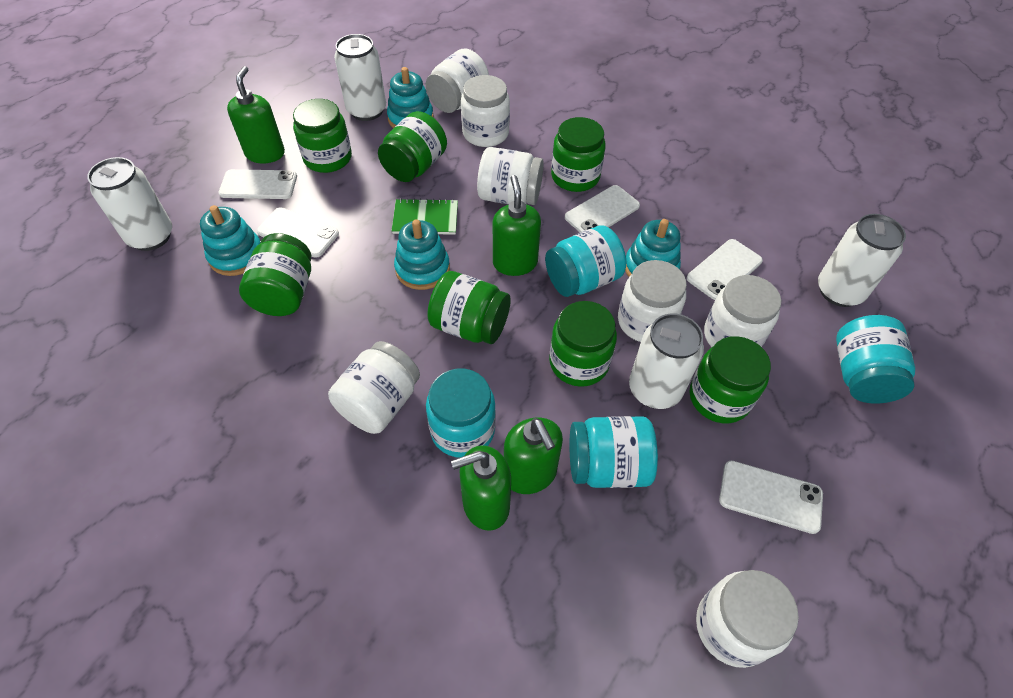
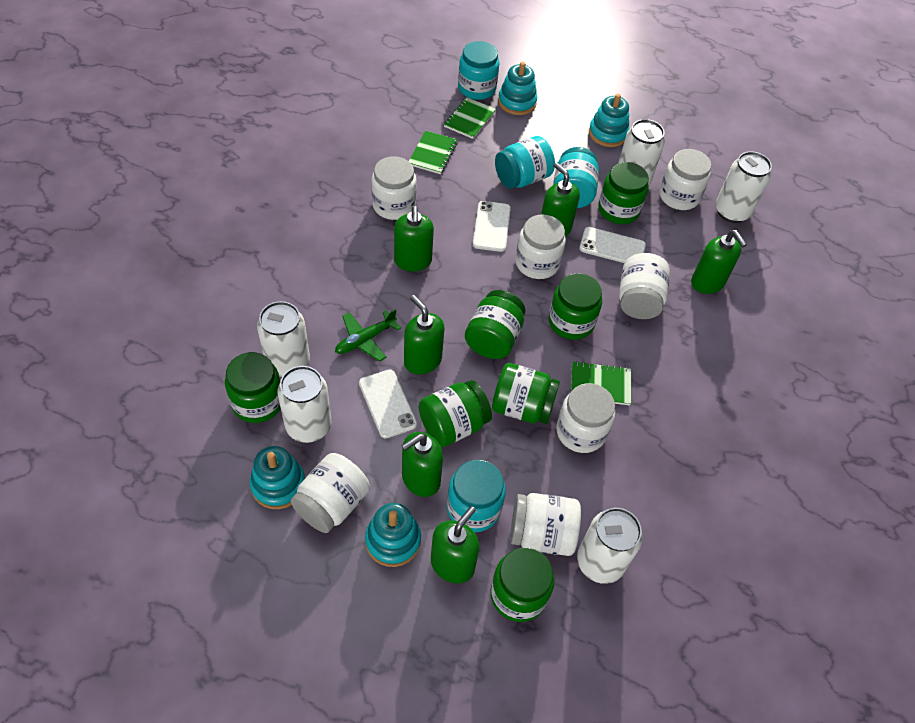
green notebook: [392,198,458,235] = 1 -> [409,130,458,174] [444,97,496,139] [571,361,631,405] = 3
green plane: none = 0 -> [335,309,401,362] = 1
green soap dispenser: [227,66,285,163] [451,445,511,531] [493,175,541,276] [504,418,563,494] = 4 -> [394,206,434,272] [401,432,443,497] [404,295,444,375] [431,506,480,583] [541,162,580,237] [691,230,747,294] = 6
white can: [87,157,172,251] [334,34,386,121] [629,313,704,409] [818,214,906,307] = 4 -> [257,301,310,377] [278,366,331,443] [577,508,643,584] [618,119,665,185] [716,151,772,223] = 5
white phone: [219,169,297,199] [257,207,339,258] [565,185,640,233] [687,239,763,300] [719,461,823,534] = 5 -> [359,369,417,439] [473,201,511,252] [579,227,646,263] = 3

